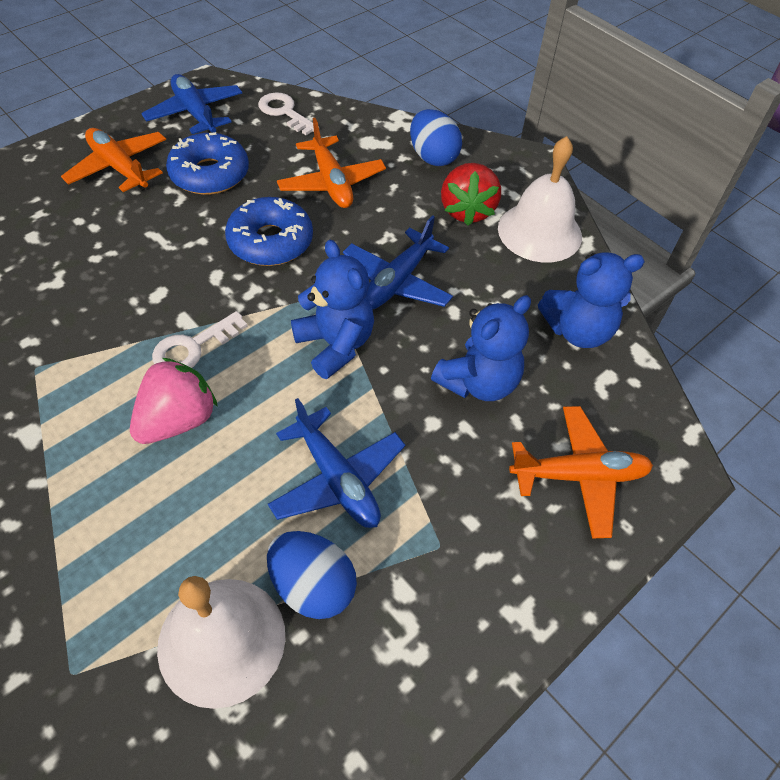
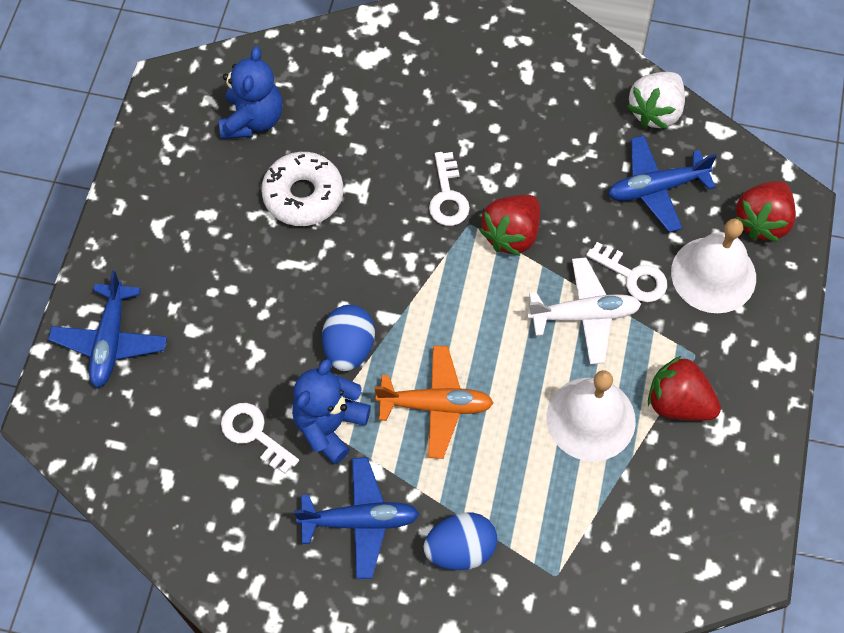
blue donut: [166,132,249,195] [225,197,313,266] = 2 -> none = 0
blue teddy bear: [291,240,374,379] [431,295,531,401] [538,252,645,348] = 3 -> [219,46,283,139] [292,359,371,464] = 2
orange plane: [61,128,166,192] [277,118,386,208] [509,406,653,538] = 3 -> [374,345,494,459] = 1
pink strawberry: [130,358,218,444] = 1 -> none = 0
red strawberry: [441,163,501,226] = 1 -> [479,195,540,256] [648,356,721,421] [735,181,796,242] = 3
white donut: none = 0 -> [261,152,343,226] = 1
white key: [152,311,247,368] [258,92,314,135] = 2 -> [221,403,299,474] [429,152,470,226] [586,242,667,302] = 3
white plane: none = 0 -> [527,257,641,364] = 1
white strawberry: none = 0 -> [627,72,685,129] = 1

